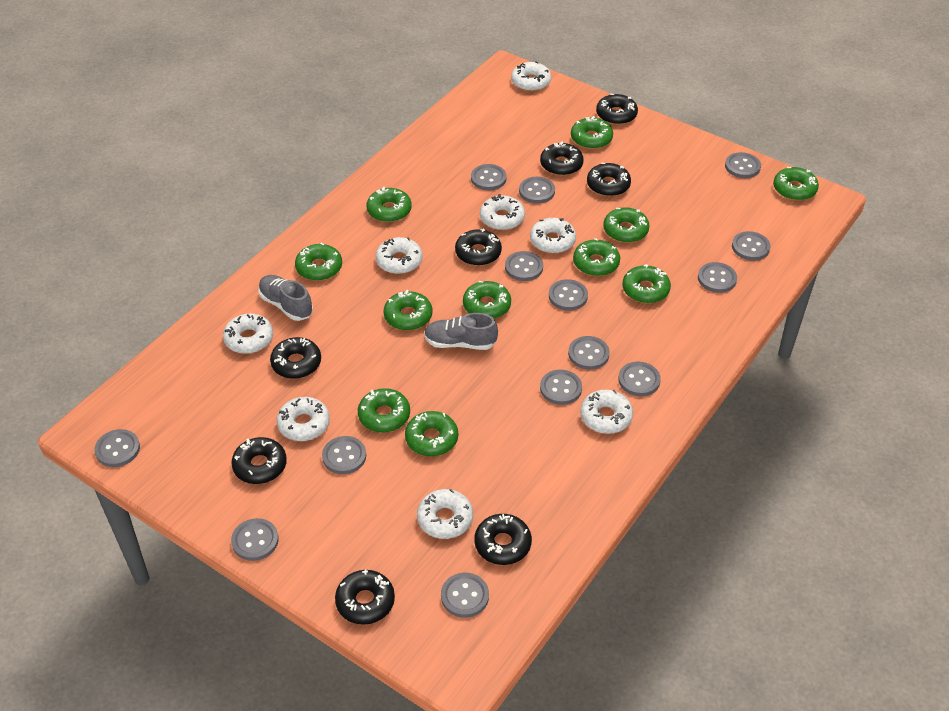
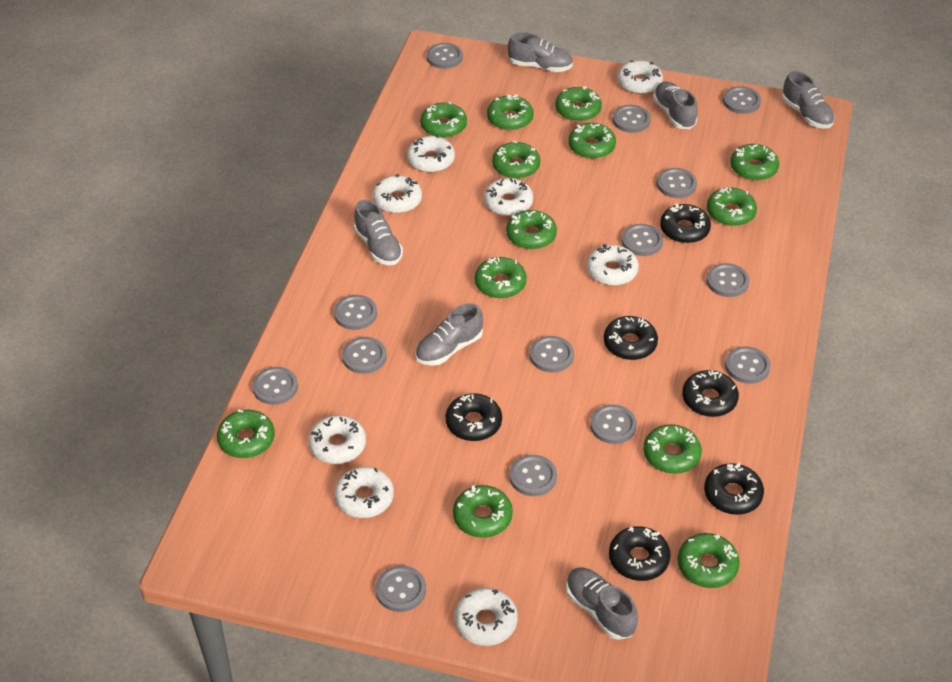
black donut: [231,437,287,484] [270,337,321,379] [335,570,395,625] [455,229,502,266] [474,514,532,565] [540,141,584,176] [587,163,631,196] [596,93,638,125] = 8 -> [446,393,502,441] [604,316,658,360] [609,526,670,581] [660,203,711,243] [682,370,739,417] [704,463,764,515] = 6
green donut: [295,243,342,281] [358,388,410,433] [367,187,412,222] [384,290,432,330] [405,411,458,456] [463,281,511,319] [571,116,613,149] [573,238,620,276] [603,207,650,243] [622,264,671,303] [773,167,819,201] = 11 -> [217,410,275,458] [420,102,467,138] [453,485,513,538] [475,257,527,298] [487,94,534,130] [492,141,540,179] [506,210,557,249] [555,86,602,122] [568,123,616,159] [643,424,702,474] [678,533,740,588] [707,187,757,226] [730,144,779,181] = 13
grey shoe: [258,275,313,321] [424,313,498,350] = 2 -> [354,200,403,265] [415,303,483,366] [508,32,573,72] [566,568,638,640] [653,82,698,129] [782,71,835,129] = 6

